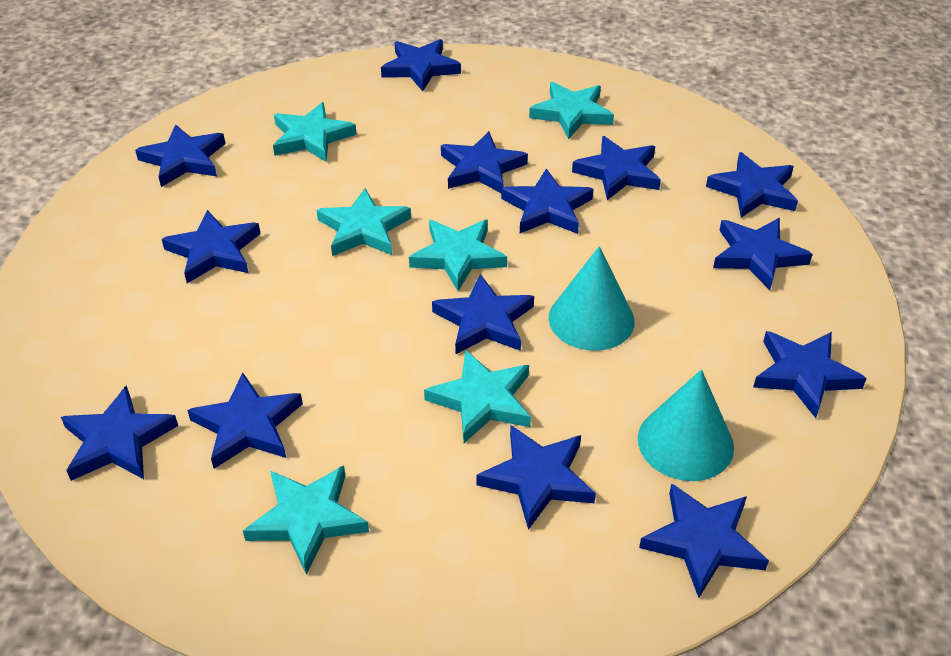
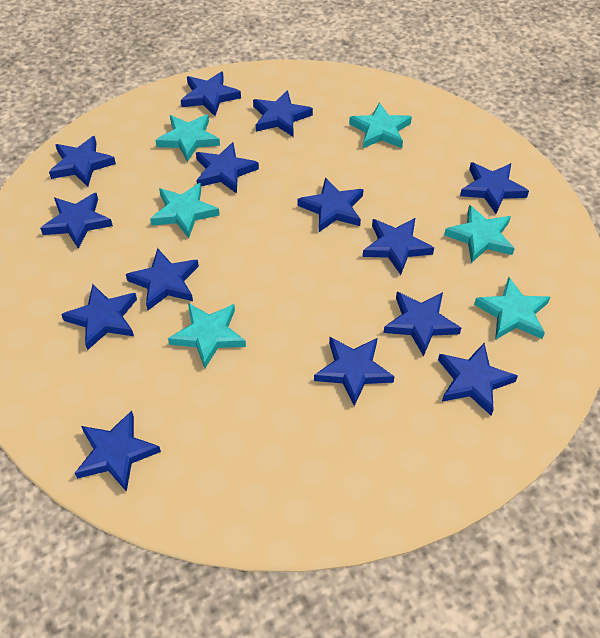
turquoise cone: [549,246,635,351] [638,369,734,481] = 2 -> none = 0

